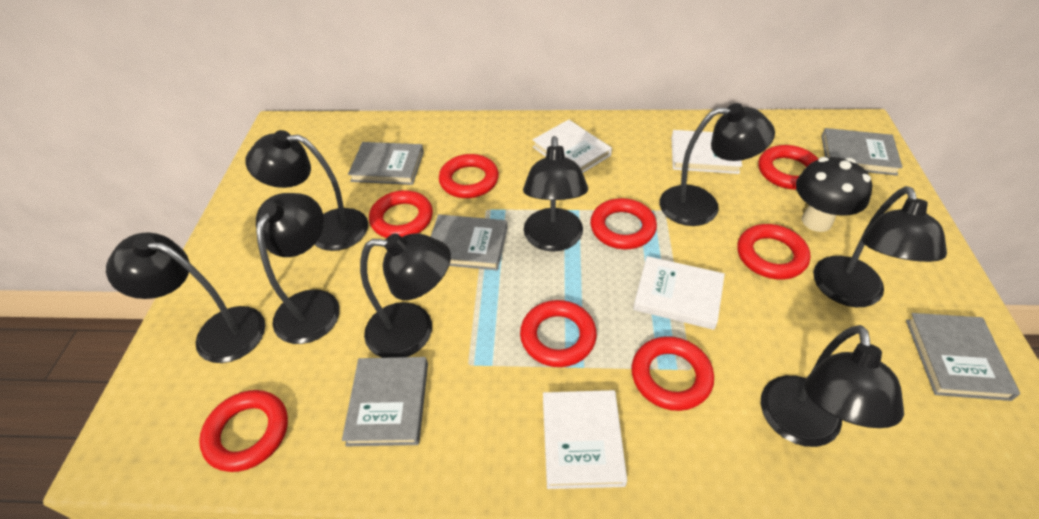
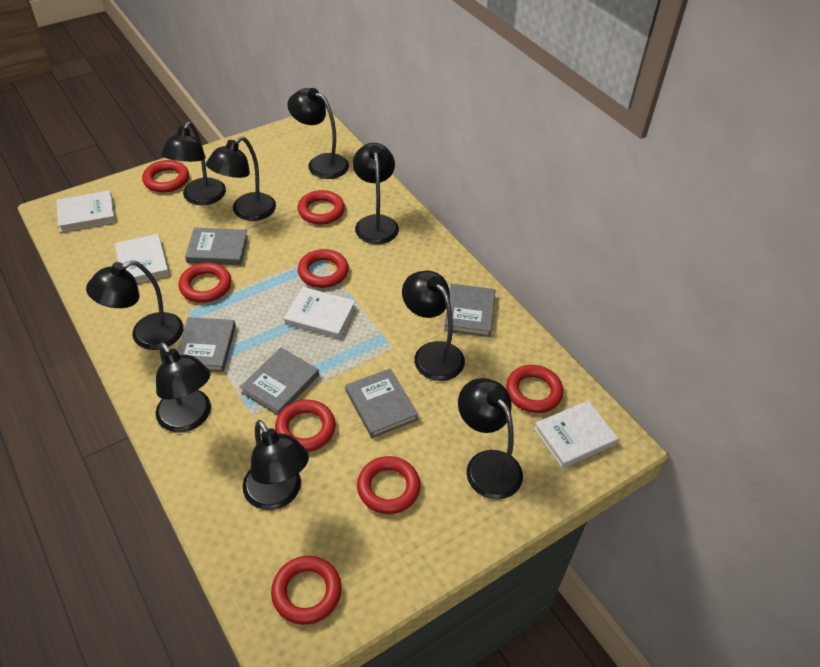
black lamp: [106,233,266,363] [245,130,368,251] [256,193,340,344] [360,233,451,358] [523,136,588,252] [660,103,775,226] [761,325,904,447] [813,186,947,307] = 8 -> [86,260,183,350] [156,342,211,432] [161,122,226,205] [206,136,276,221] [243,420,309,510] [287,88,349,179] [353,143,399,244] [402,271,465,381] [458,378,523,500] = 9
black mushroom: [796,157,872,232] = 1 -> none = 0

